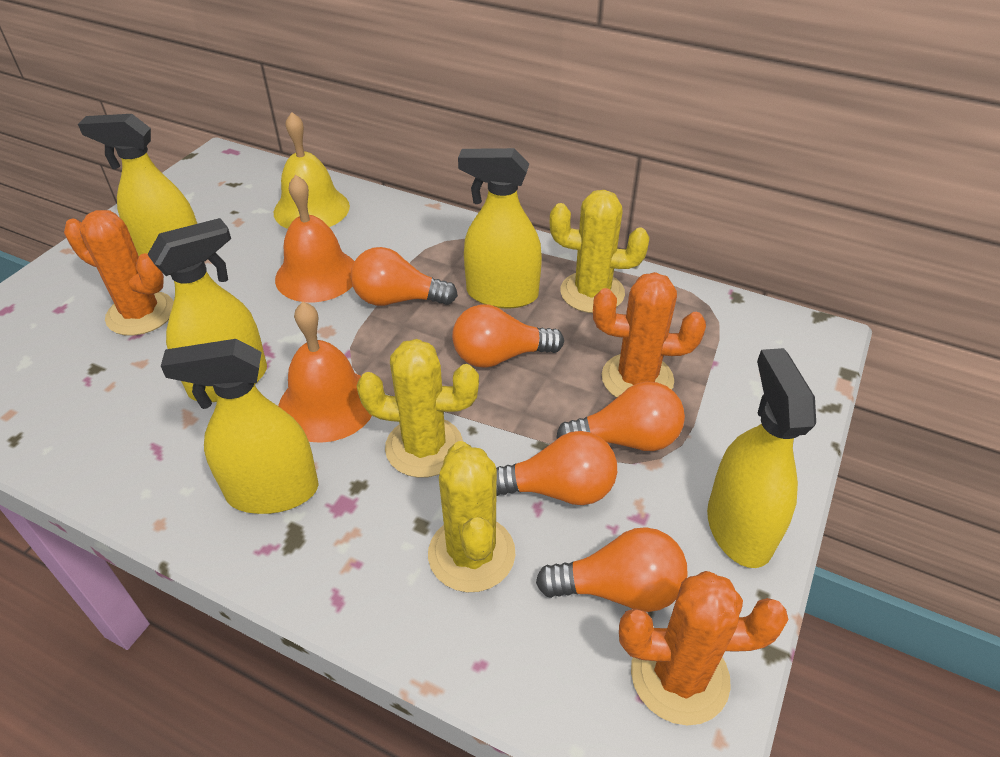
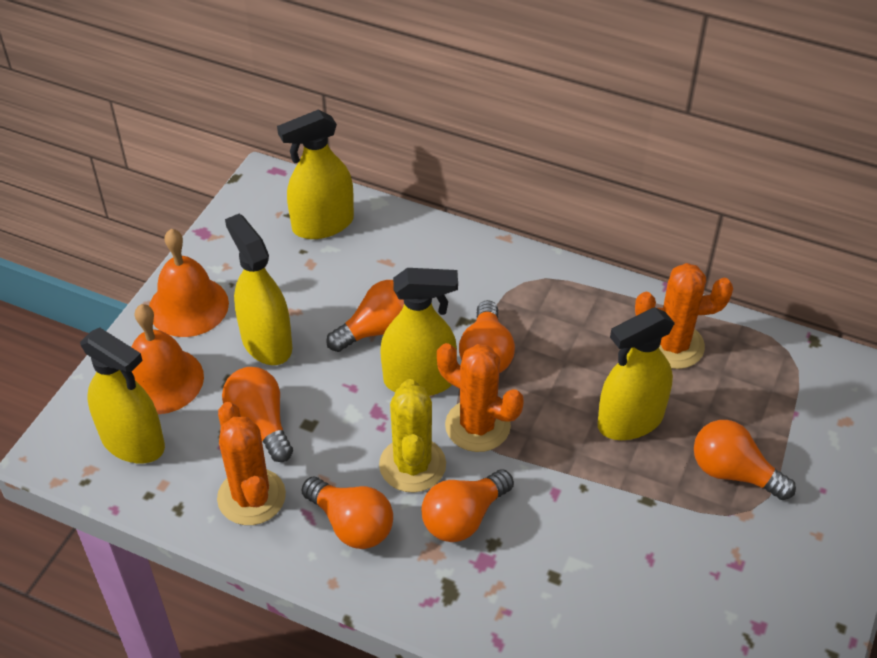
orange light bulb: [351,247,458,306] [452,304,564,368] [496,431,617,505] [536,527,688,612] [556,381,685,451] = 5 -> [222,367,293,462] [301,477,393,549] [326,280,404,352] [421,469,514,542] [459,300,515,373] [694,420,796,500] = 6
yellow bell: [274,112,350,229] = 1 -> none = 0
yellow cactus: [357,339,479,478] [428,441,515,592] [550,190,650,313] = 3 -> [379,379,446,492] = 1

